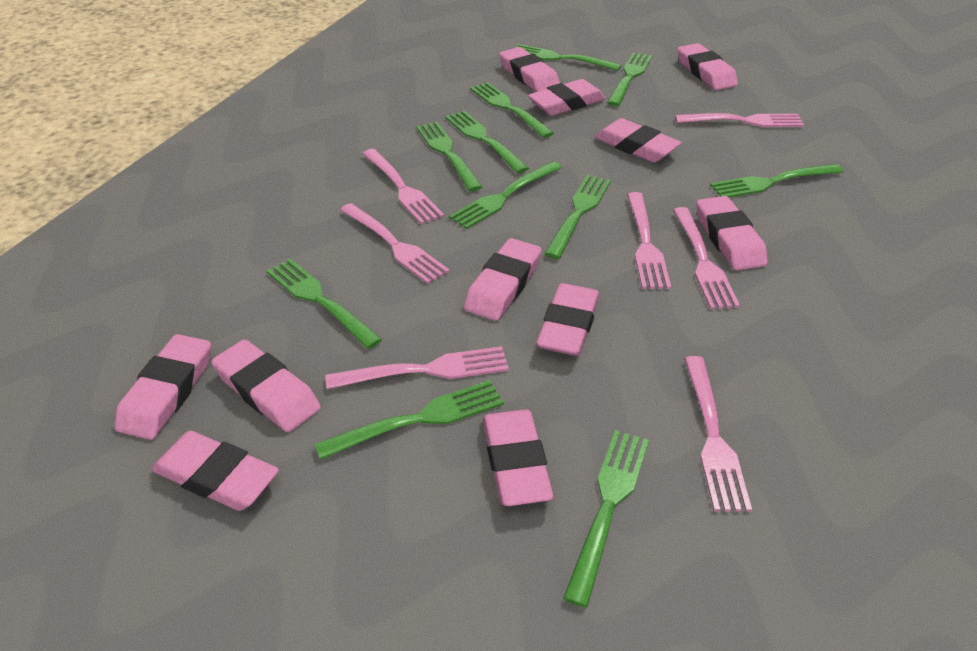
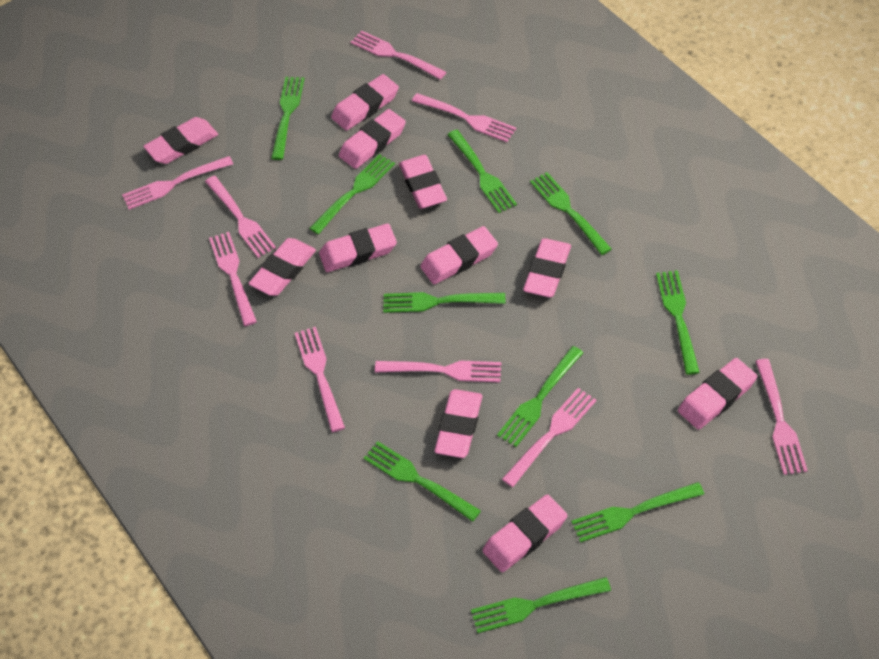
green fork: [266,259,382,349] [314,380,504,460] [416,122,482,191] [445,111,529,174] [449,161,562,229] [470,82,554,138] [515,44,621,71] [544,175,611,259] [563,430,649,608] [607,52,652,106] [710,164,844,197] = 11 -> [271,77,305,160] [309,154,395,234] [364,441,481,522] [383,292,505,313] [447,130,517,213] [471,577,611,633] [497,346,584,447] [530,172,612,255] [571,482,704,543] [656,270,700,375] = 10
pink fork: [325,346,509,389] [340,203,450,284] [362,149,444,224] [627,192,671,289] [673,207,740,309] [675,113,804,127] [684,356,752,511] = 7 -> [122,156,233,210] [205,176,276,258] [209,232,257,326] [295,327,345,432] [351,30,446,80] [375,360,501,382] [412,93,516,142] [502,388,597,487] [755,359,808,475] = 9

